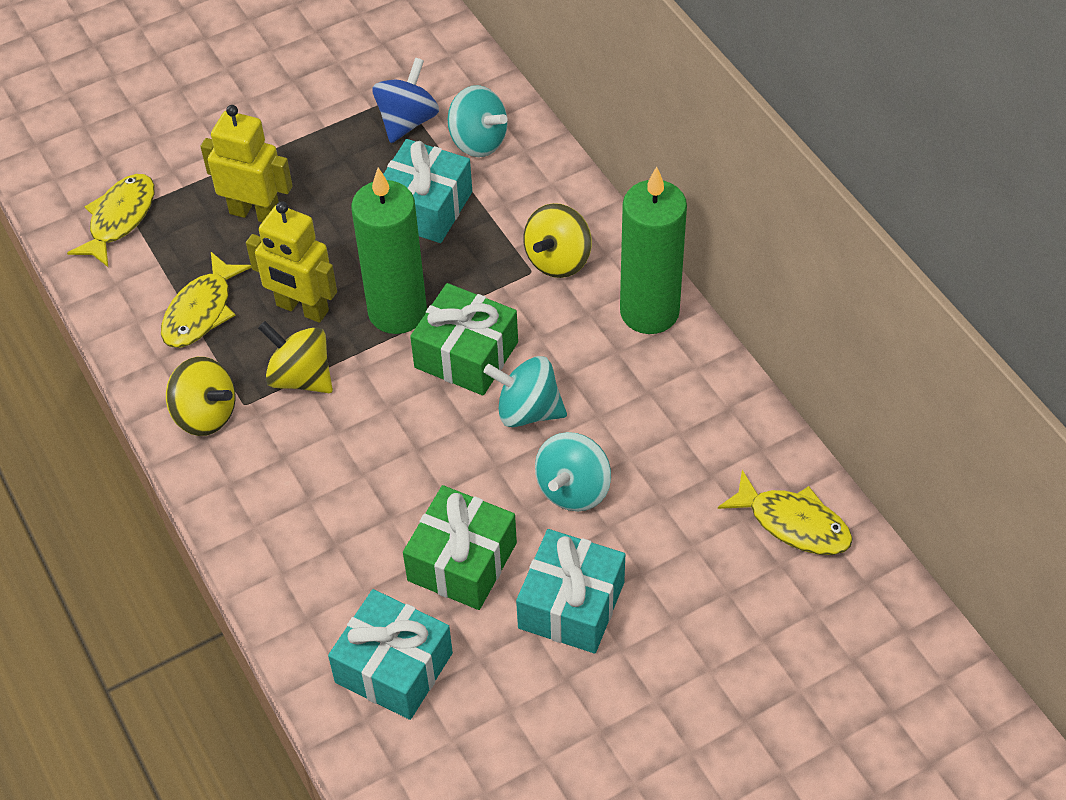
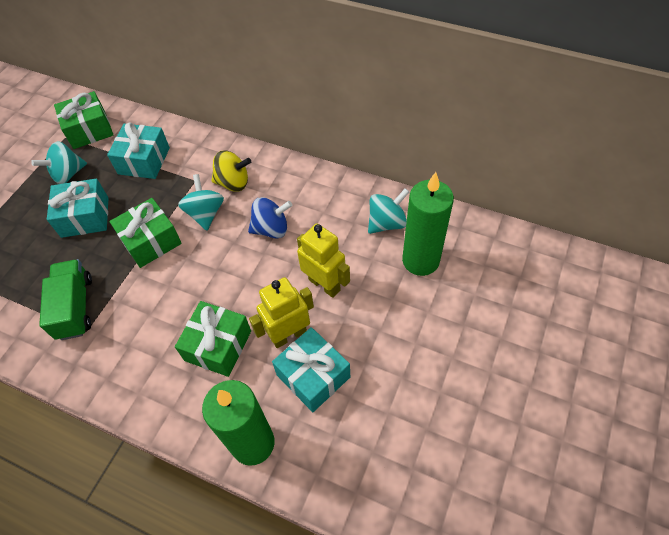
green gift: [403,485,517,610] [410,283,518,396] = 2 -> [54,91,113,149] [109,198,182,268] [175,301,251,377] = 3
green truck: none = 0 -> [39,259,92,340] = 1
yellow fish: [67,174,155,267] [161,252,252,348] [718,470,853,555] = 3 -> none = 0
yellow spinning top: [166,357,235,436] [258,321,333,393] [523,203,592,278] = 3 -> [211,150,251,192] = 1

